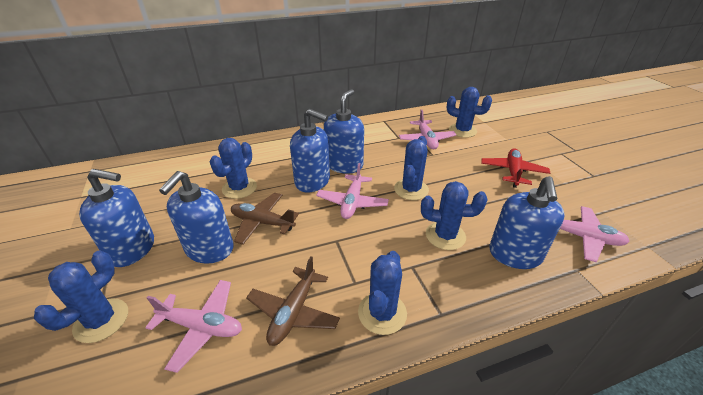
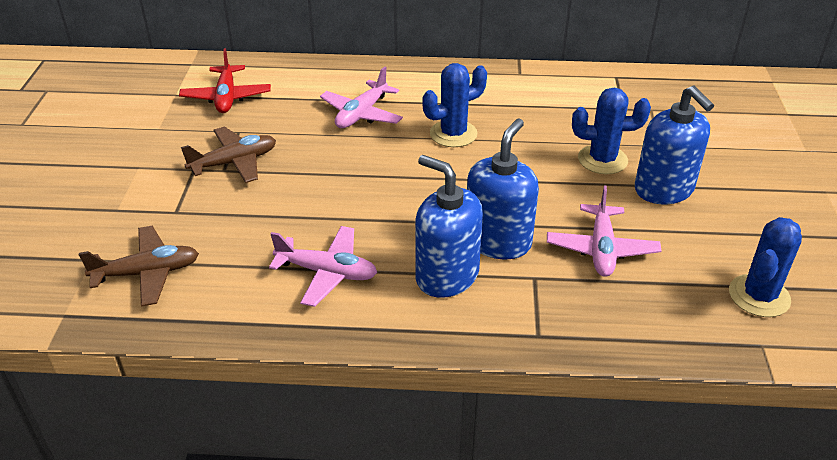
blue cactus: [34,251,128,343] [210,138,257,199] [358,251,407,335] [394,136,429,200] [421,181,488,250] [447,87,492,138] = 6 -> [422,63,487,147] [572,88,651,174] [729,217,802,317] = 3
blue soap dispenser: [79,169,154,267] [159,171,234,264] [290,109,330,192] [324,89,364,174] [489,176,565,269] = 5 -> [415,155,483,298] [467,119,539,259] [635,86,714,204] = 3
pink plane: [145,280,242,373] [316,163,389,219] [399,109,456,149] [560,206,630,262] = 4 -> [269,226,377,307] [320,66,403,128] [547,186,661,277] = 3

